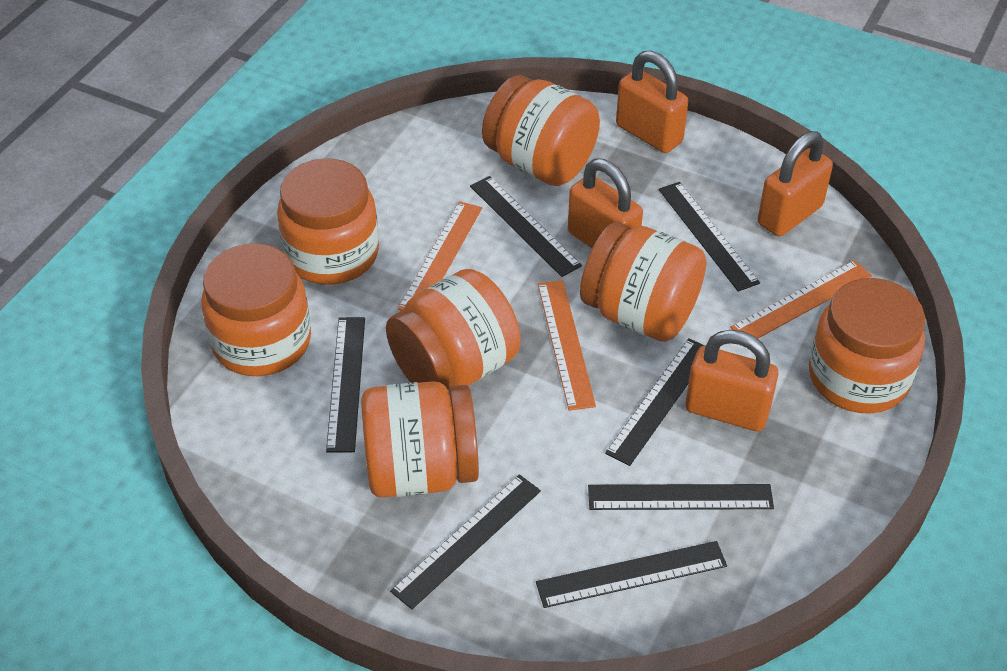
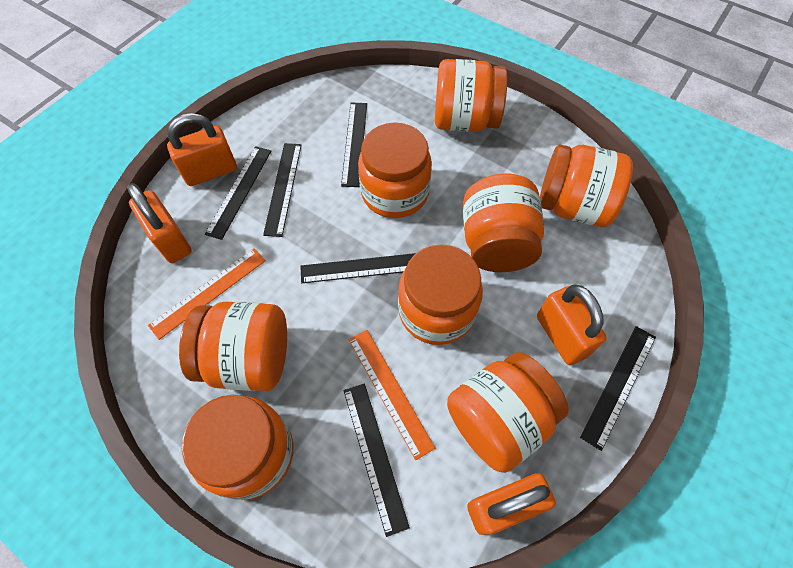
black ruler: [326,317,365,452] [390,474,541,609] [470,176,582,277] [536,541,727,608] [588,484,774,510] [605,338,705,466] [659,182,760,292] = 7 -> [205,146,271,240] [263,143,301,237] [300,253,416,283] [341,103,367,187] [343,383,410,537] [580,326,656,451] = 6
orange jar: [202,244,311,376] [277,158,379,285] [361,381,479,498] [386,269,520,390] [482,75,600,186] [580,222,706,342] [809,278,925,414] = 7 -> [179,302,287,391] [182,395,293,500] [358,122,432,218] [398,244,483,345] [435,59,507,132] [447,352,569,473] [463,174,544,272] [540,144,633,227] = 8
orange ruler: [398,201,482,311] [538,280,596,411] [730,260,872,339] = 3 -> [148,248,266,340] [349,330,435,460] = 2

